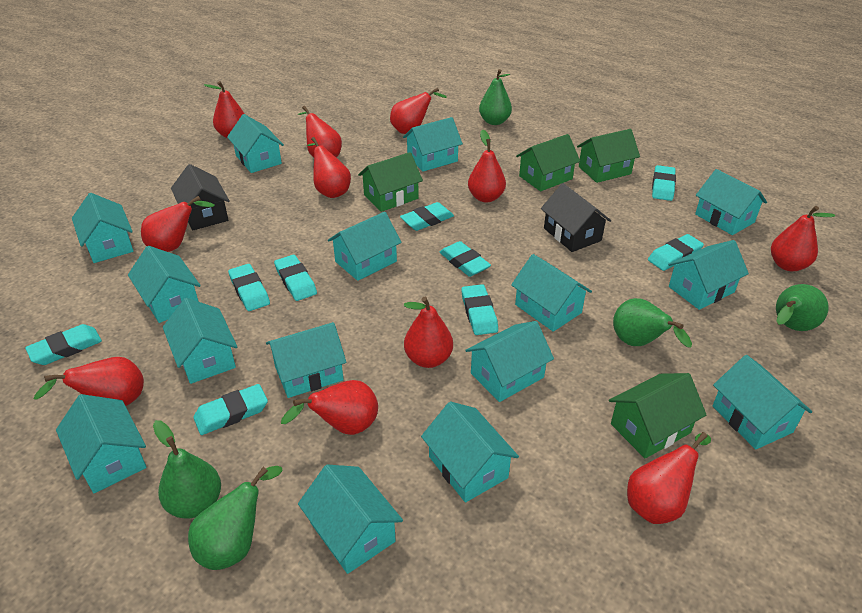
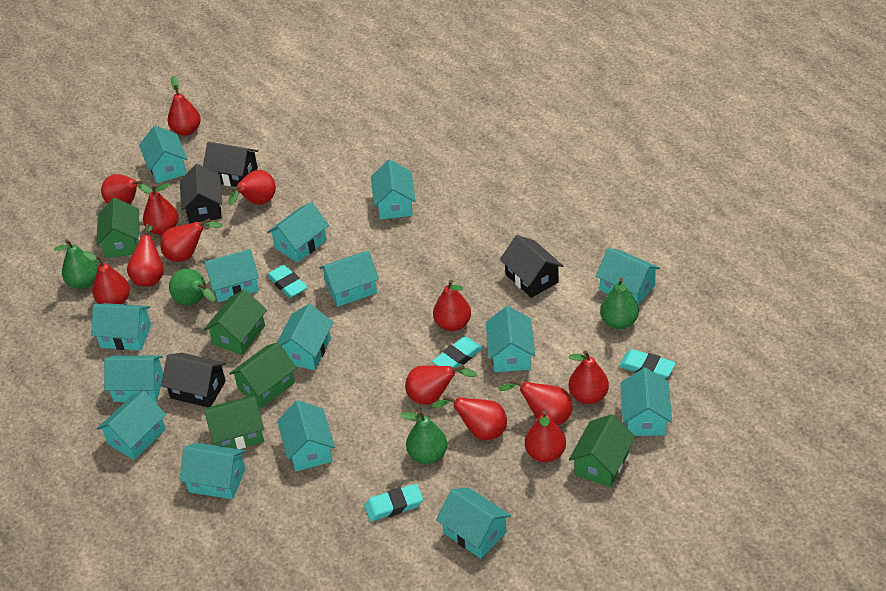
black house: [171,164,230,231] [541,183,611,252] = 2 -> [161,353,226,407] [180,164,222,223] [203,142,258,187] [500,235,563,298] = 4
green house: [358,152,423,212] [516,134,580,191] [577,129,640,183] [609,373,707,458] = 4 -> [96,198,140,258] [204,289,267,355] [204,395,264,449] [229,342,297,408] [569,414,635,487] = 5
green pear: [153,420,221,518] [188,466,283,570] [479,69,512,125] [613,298,692,348] [776,284,829,331] = 5 -> [54,239,98,289] [169,269,216,305] [400,410,447,464] [600,278,639,329] = 4
red pear: [34,357,144,406] [141,196,215,252] [204,81,245,138] [281,380,378,435] [297,106,342,157] [307,137,351,198] [390,87,447,134] [404,297,453,368] [468,129,506,203] [627,432,711,524] [771,206,835,271] = 11 -> [83,251,130,304] [101,174,153,204] [127,224,164,286] [143,183,178,235] [160,218,223,262] [167,76,201,136] [228,170,276,206] [405,365,477,405] [432,396,507,440] [433,280,471,331] [499,379,572,425] [525,410,566,462] [568,351,609,404] = 13
turquoise eraser: [25,324,102,365] [193,384,268,435] [228,264,270,311] [274,255,317,301] [400,202,454,231] [439,241,491,277] [461,284,498,335] [648,234,704,271] [652,165,676,201] = 9 -> [267,265,308,298] [364,484,423,522] [432,336,483,369] [619,349,675,379] = 4

